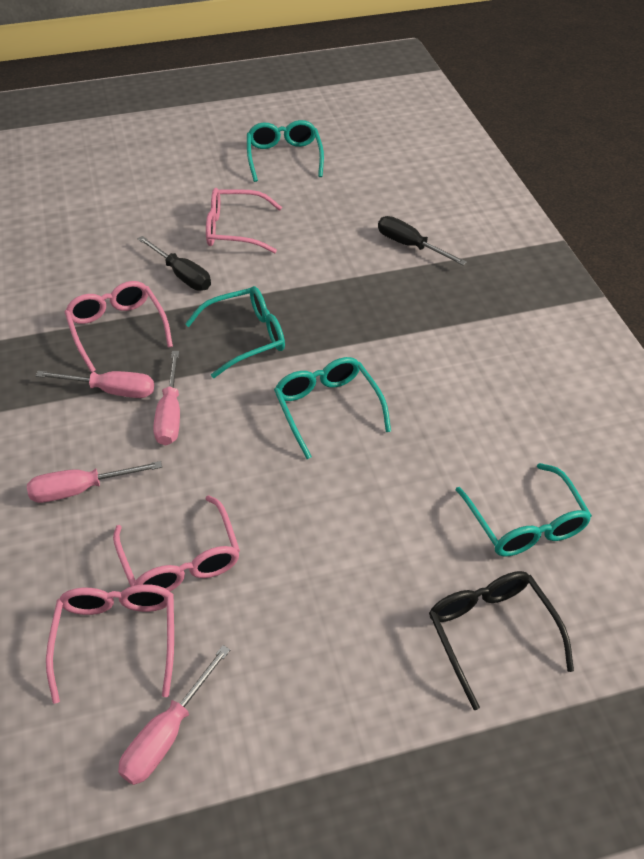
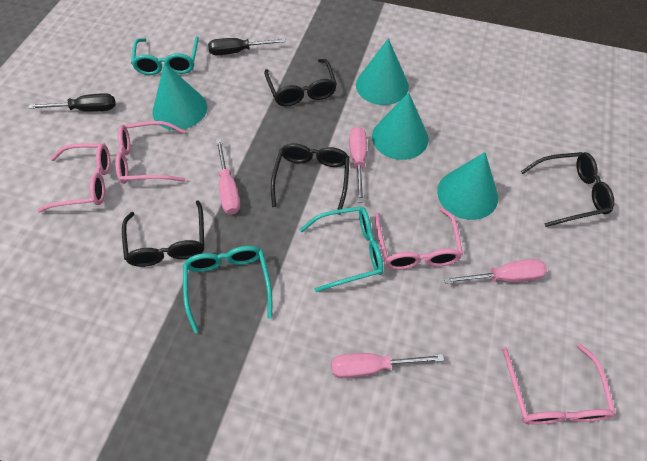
black glasses: [429,571,574,710] = 1 -> [122,200,204,267] [264,59,337,106] [271,143,350,215] [521,152,614,227] = 4
turquoise cone: none = 0 -> [152,63,207,130] [356,38,409,105] [372,92,429,160] [437,152,498,220] = 4
turquoise glasses: [185,286,285,378] [247,120,324,182] [274,357,391,459] [456,463,592,557] = 4 -> [131,36,199,75] [183,246,272,333] [300,206,383,292] = 3

